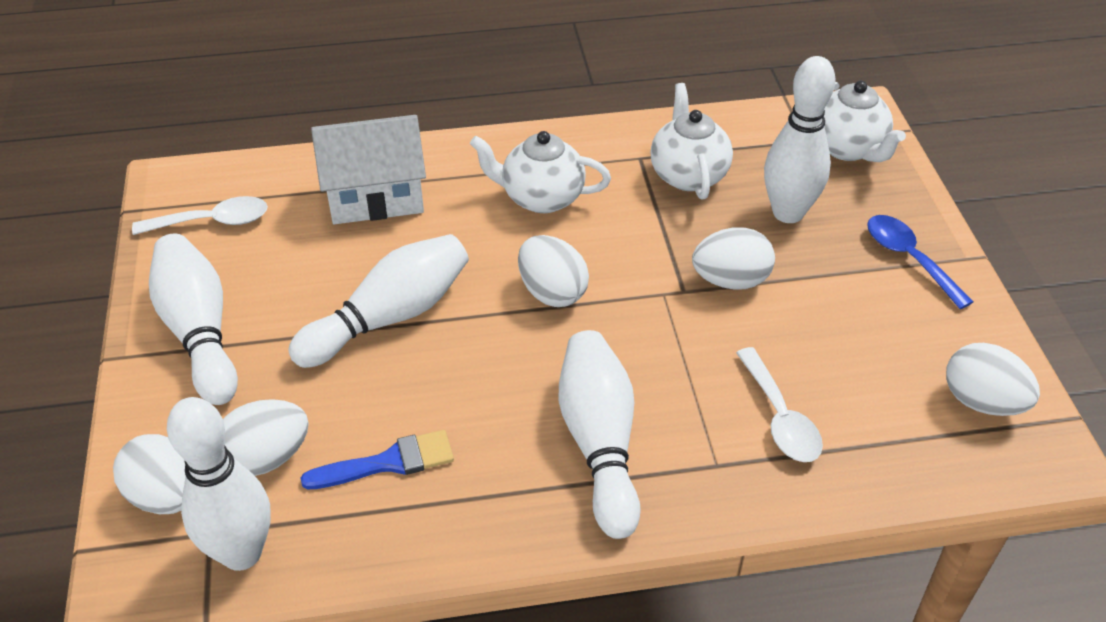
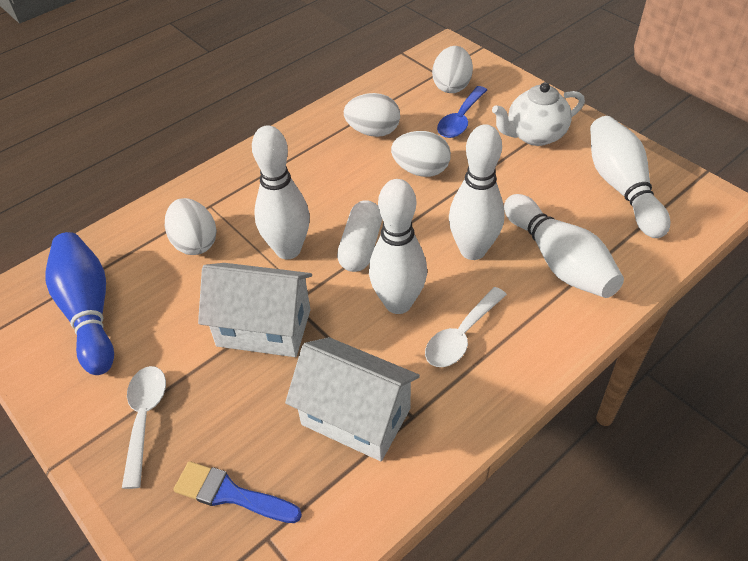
blue bowling pin: none = 0 -> [45,232,114,375] = 1
white capsule: none = 0 -> [337,200,382,272] = 1
white egg: [113,434,186,514] [223,399,309,476] [518,235,589,307] [692,228,775,290] [946,343,1040,416] = 5 -> [165,198,217,255] [344,93,400,137] [391,131,451,177] [432,46,473,93] = 4
white house: [311,115,426,224] = 1 -> [198,263,312,357] [285,337,420,461] = 2
white teapot: [470,131,611,213] [650,83,733,200] [824,81,906,162] = 3 -> [492,82,585,146] = 1

